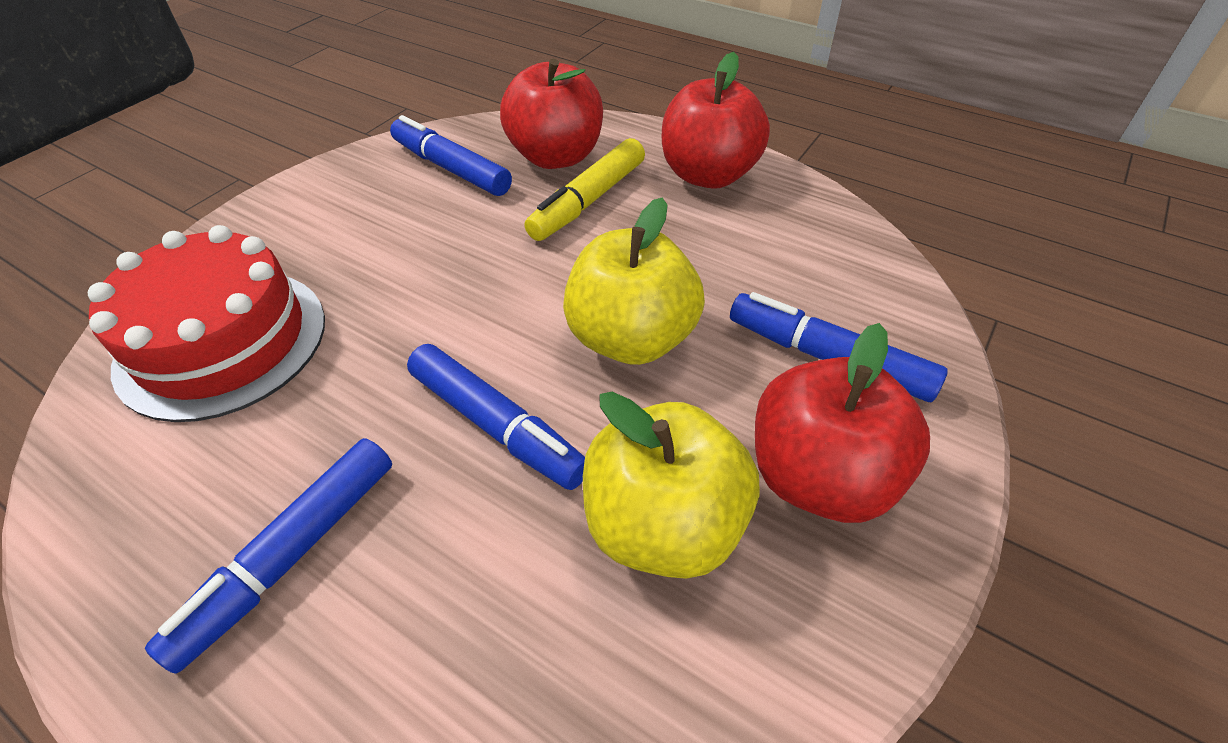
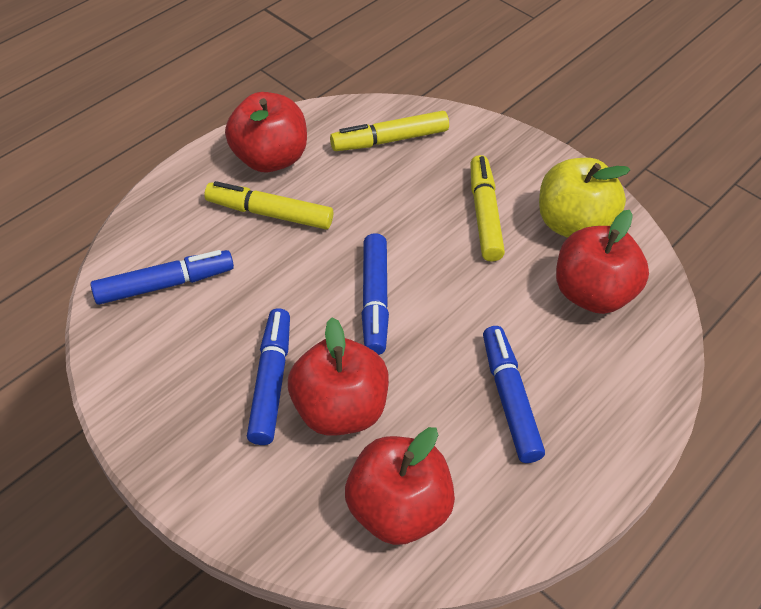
red apple: [500,58,603,169] [662,52,770,189] [755,323,930,523] = 3 -> [225,92,307,172] [288,317,389,436] [345,427,455,545] [556,210,649,314] = 4
red cake: [88,225,325,422] = 1 -> none = 0
yellow apple: [563,197,705,365] [583,392,760,579] = 2 -> [539,158,630,238] = 1
yellow marker: [525,138,645,241] = 1 -> [204,181,333,229] [330,111,449,151] [470,155,505,262] = 3

